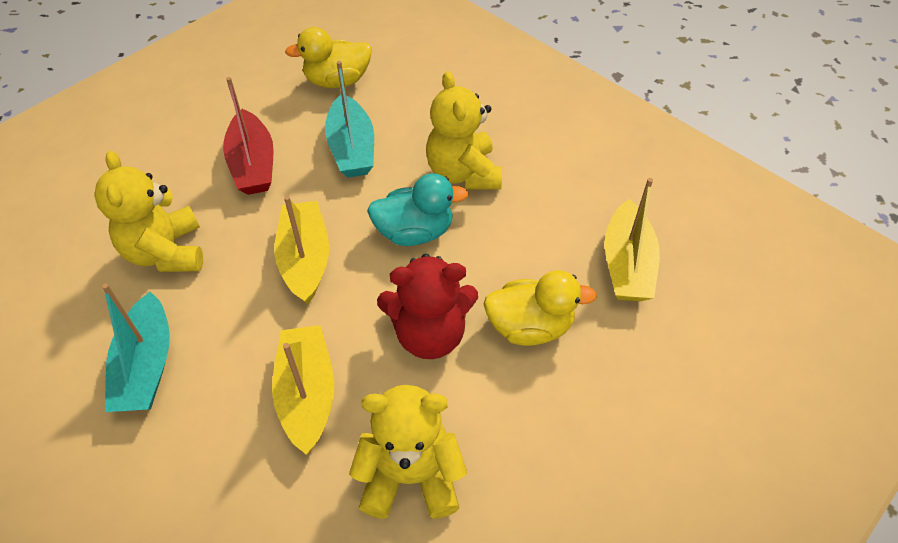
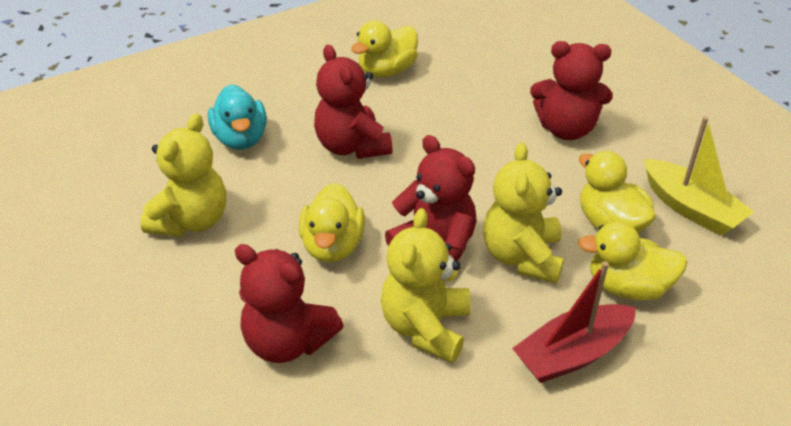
red teddy bear: [377,254,478,359] = 1 -> [235,244,344,363] [314,45,393,159] [385,135,477,280] [530,41,613,140] = 4
turquoise boat: [102,283,170,412] [325,61,374,178] = 2 -> none = 0
yellow boat: [272,325,335,455] [274,196,329,304] [604,178,660,301] = 3 -> [644,116,754,236] = 1
yellow duck: [285,27,372,88] [484,270,597,346] = 2 -> [299,183,365,262] [351,21,418,77] [578,221,687,301] [579,151,656,233] = 4

